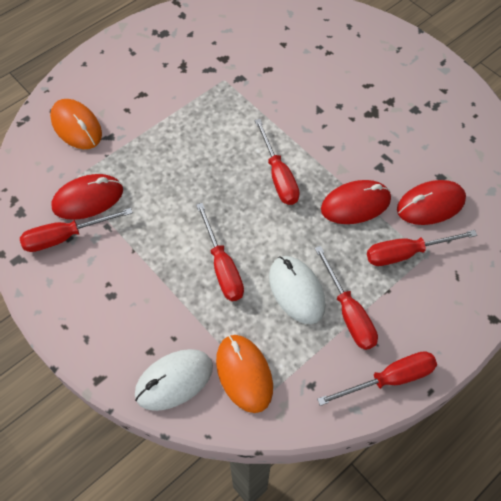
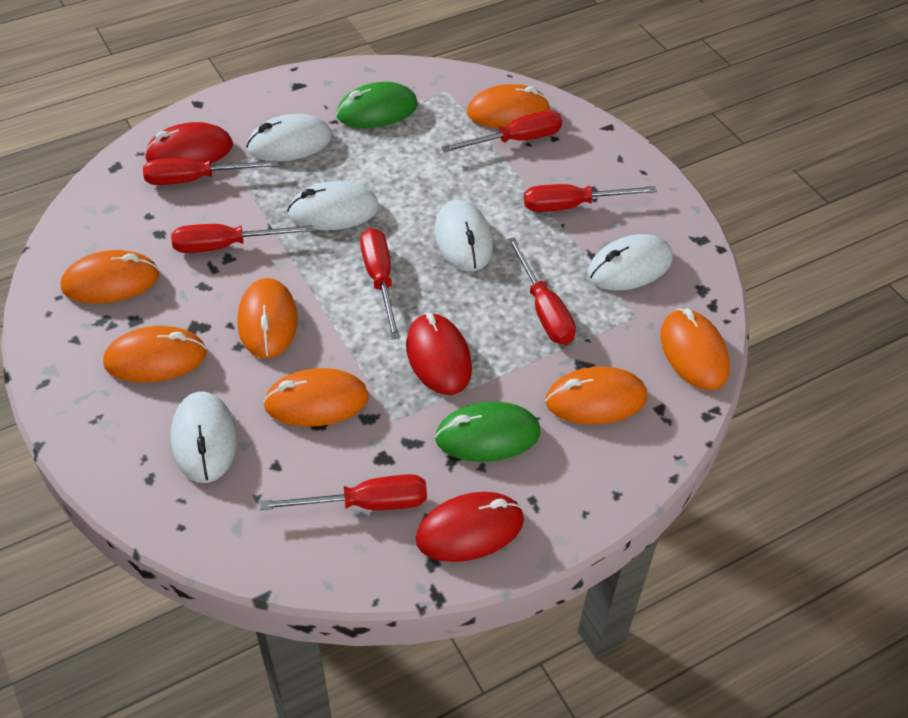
green mouse: none = 0 -> [336,82,418,128] [435,402,540,462] = 2
orange mouse: [50,99,102,149] [216,335,273,413] = 2 -> [61,250,159,304] [103,326,207,383] [237,278,298,359] [263,368,369,427] [467,84,550,128] [545,367,647,425] [660,309,730,390] = 7
red screwdriver: [20,208,133,252] [196,203,244,301] [255,119,300,205] [315,246,378,350] [317,351,437,406] [367,230,477,266] = 6 -> [143,158,278,185] [171,224,313,253] [260,474,427,510] [360,228,400,340] [441,110,562,152] [507,237,576,345] [524,184,657,212] = 7
white mouse: [135,349,213,411] [269,256,326,324] = 2 -> [171,391,237,483] [246,114,332,161] [287,181,379,230] [435,200,493,271] [588,234,672,290] = 5

